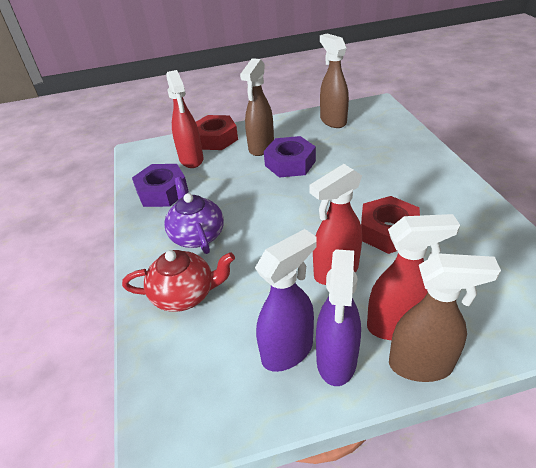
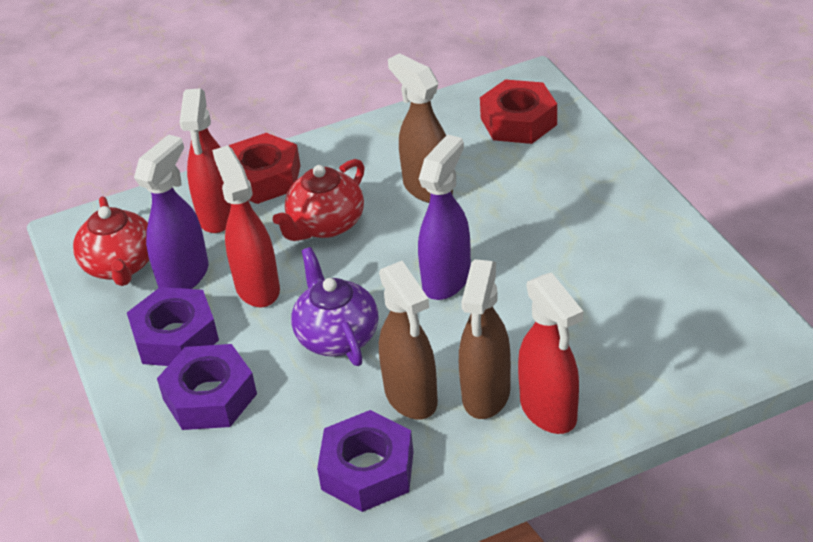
purple nut: [132,164,189,207] [264,136,316,178] = 2 -> [127,287,219,366] [157,344,257,430] [317,410,413,512] = 3
red teapot: [122,250,235,312] = 1 -> [73,196,149,286] [273,159,365,241] = 2

